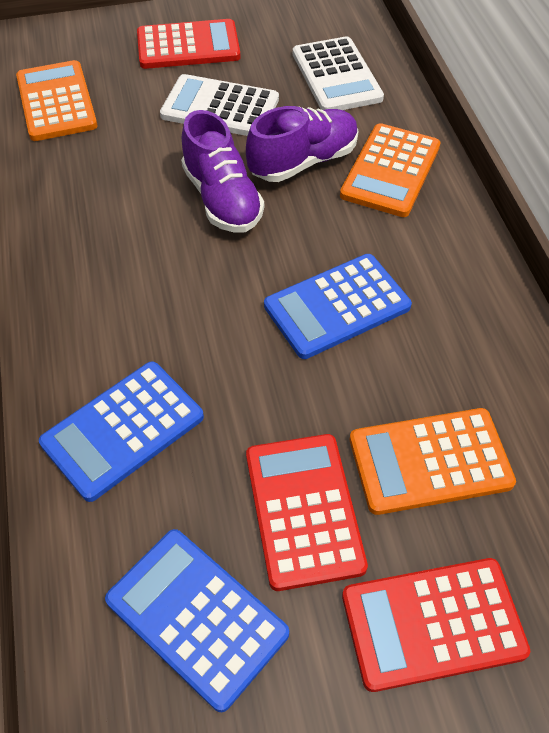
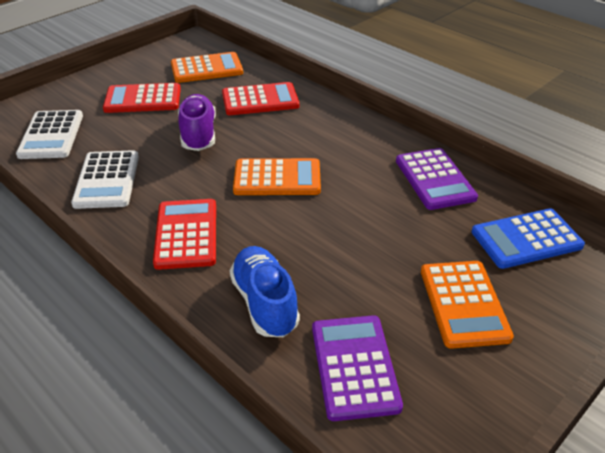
blue calculator: [39,361,204,502] [105,529,289,712] [264,254,412,359] = 3 -> [472,208,585,269] = 1
blue shoe: none = 0 -> [229,246,300,337] = 1
purple calculator: none = 0 -> [312,315,403,421] [396,148,478,210] = 2
purple shoe: [181,110,264,233] [246,106,358,182] = 2 -> [178,94,216,151] = 1

